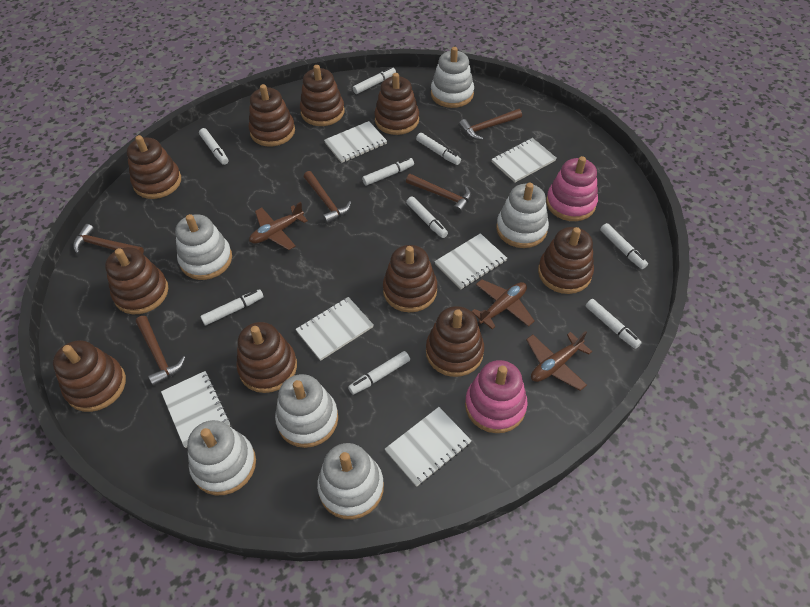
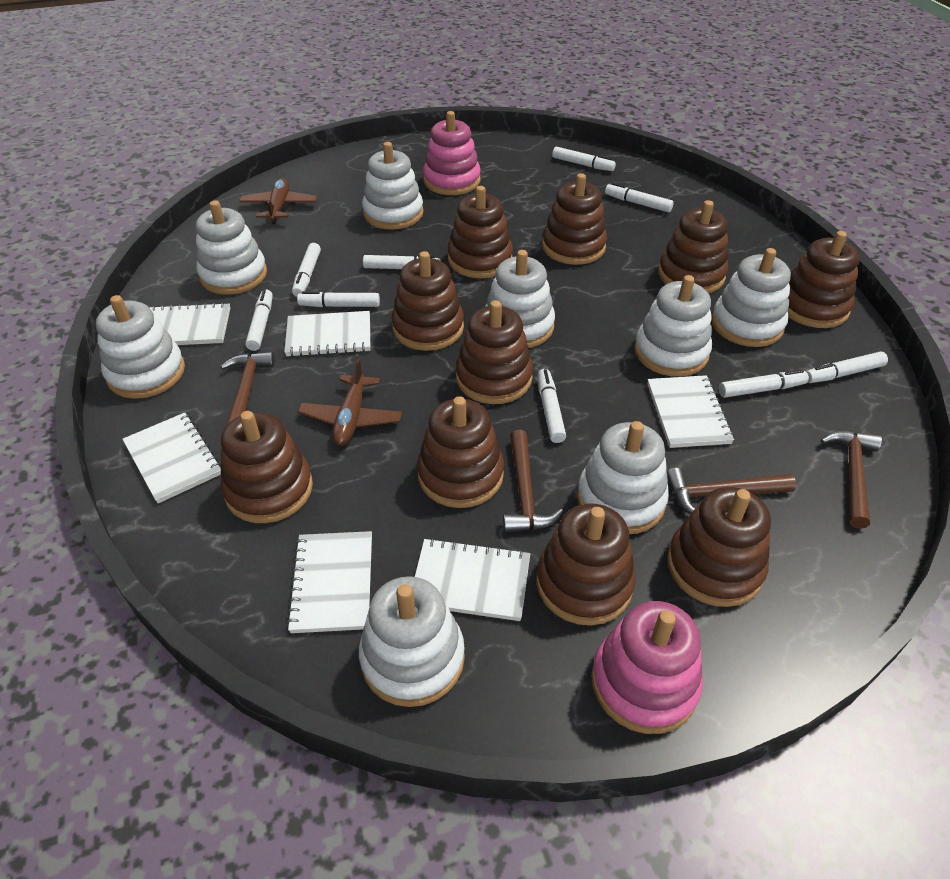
brown hammer: [73,224,144,254] [136,316,186,386] [304,171,351,224] [406,174,471,214] [459,109,522,140] = 5 -> [220,352,275,426] [503,430,563,533] [667,467,796,515] [820,430,882,529] = 4
brown plane: [249,202,308,250] [471,279,534,330] [526,331,592,391] = 3 -> [239,178,317,224] [298,358,402,446] = 2
white stacking toy: [175,214,232,280] [187,420,256,495] [275,374,338,448] [317,443,384,519] [431,47,474,108] [496,183,549,248] = 6 -> [96,295,185,399] [196,200,267,295] [359,576,465,707] [362,142,424,230] [485,250,555,348] [577,421,669,534] [634,275,712,377] [711,248,791,347] = 8

